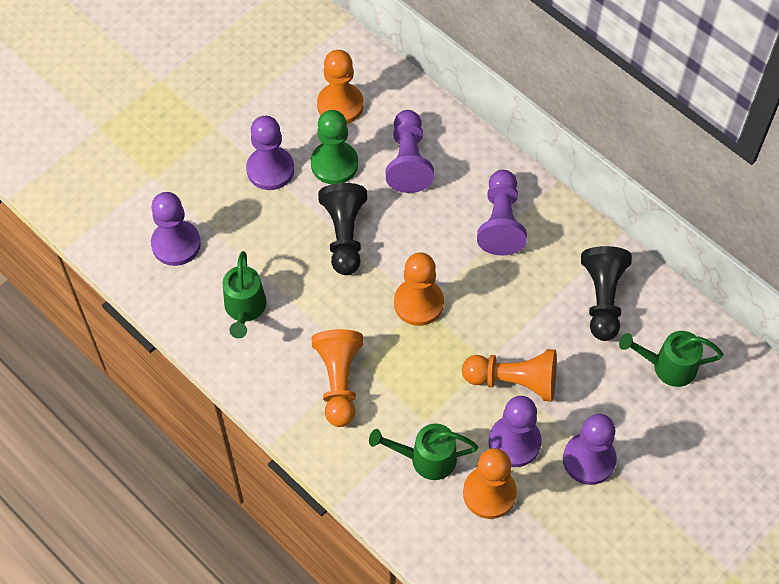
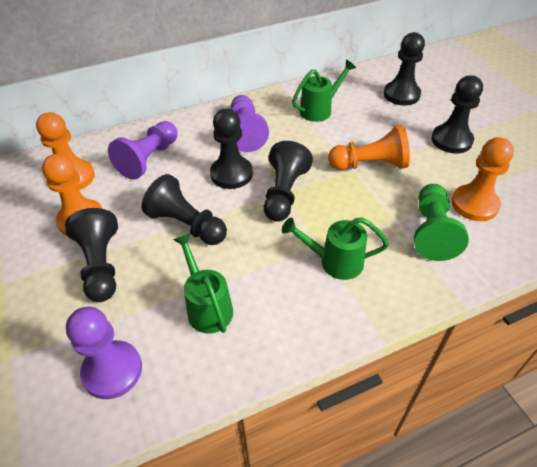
black pawn: [318,183,367,275] [581,246,632,341] = 2 -> [65,208,118,302] [142,174,227,245] [210,109,253,189] [264,141,313,222] [384,32,425,106] [431,75,483,153] = 6
orange pawn: [312,329,363,427] [317,50,364,124] [394,253,444,326] [462,349,557,402] [463,448,517,519] = 5 -> [36,112,95,190] [42,154,102,236] [328,125,410,170] [451,137,514,221] = 4
purple pawn: [151,192,201,266] [246,116,294,190] [386,110,434,193] [477,170,527,255] [488,396,542,467] [563,414,617,485] = 6 -> [66,307,142,399] [108,121,177,180] [231,95,269,152] = 3

